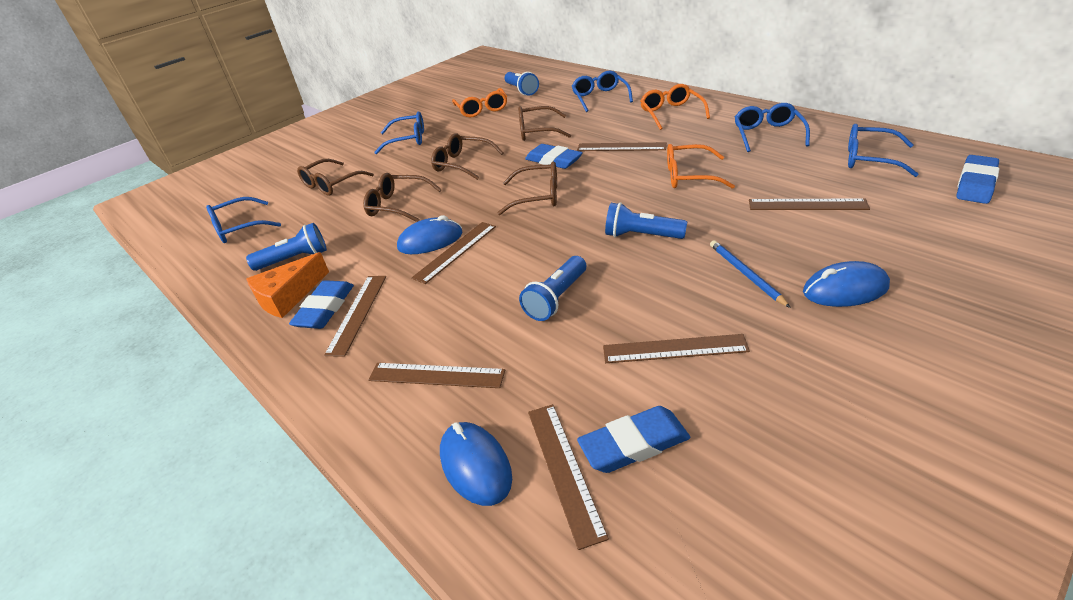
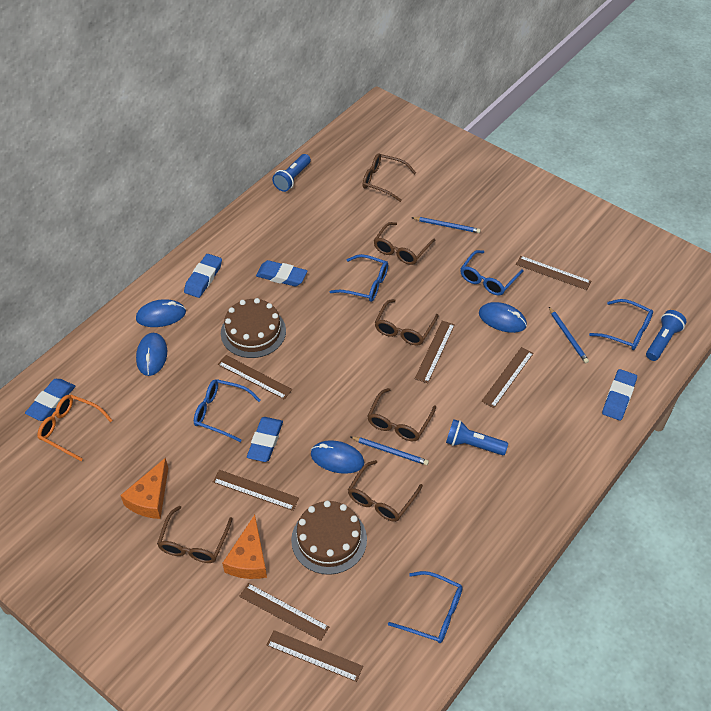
blue eraser: [289,280,354,329] [525,144,583,169] [577,406,690,473] [956,155,999,204] = 4 -> [25,379,75,421] [184,254,222,298] [247,417,283,462] [256,260,307,287] [602,369,637,421] = 5
blue flashlight: [246,223,327,271] [505,72,539,96] [519,256,586,321] [605,202,687,239] = 4 -> [272,154,311,192] [446,419,508,455] [646,310,687,361] = 3
blue mouse: [397,215,462,254] [440,422,512,506] [803,261,890,307] = 3 -> [136,299,186,327] [136,333,167,376] [311,440,364,474] [479,302,527,333] = 4
blue pencil: [710,240,791,308] = 1 -> [351,436,429,465] [411,217,481,233] [549,307,589,363] = 3
brown cake: none = 0 -> [221,298,286,358] [291,501,367,575] = 2
brown glasses: [297,159,374,196] [363,173,442,222] [431,133,504,180] [498,162,557,215] [518,106,571,141] = 5 -> [157,506,233,563] [348,460,423,522] [363,153,416,202] [367,388,436,441] [373,222,436,265] [375,299,439,345] = 6
orange cheese: [246,252,329,318] = 1 -> [120,458,168,519] [222,515,267,579] = 2
orange glasses: [452,88,507,117] [640,84,710,130] [667,144,735,189] = 3 -> [37,395,112,461] = 1

